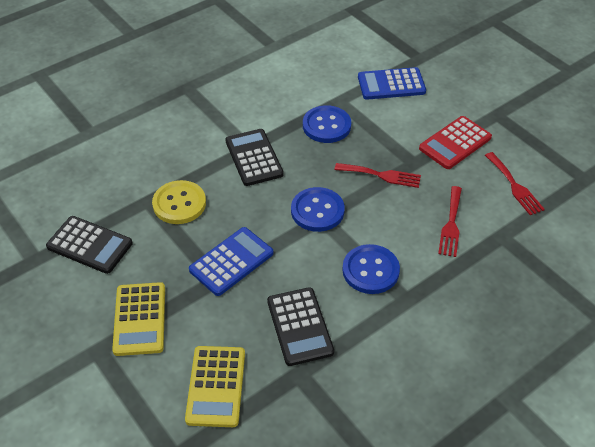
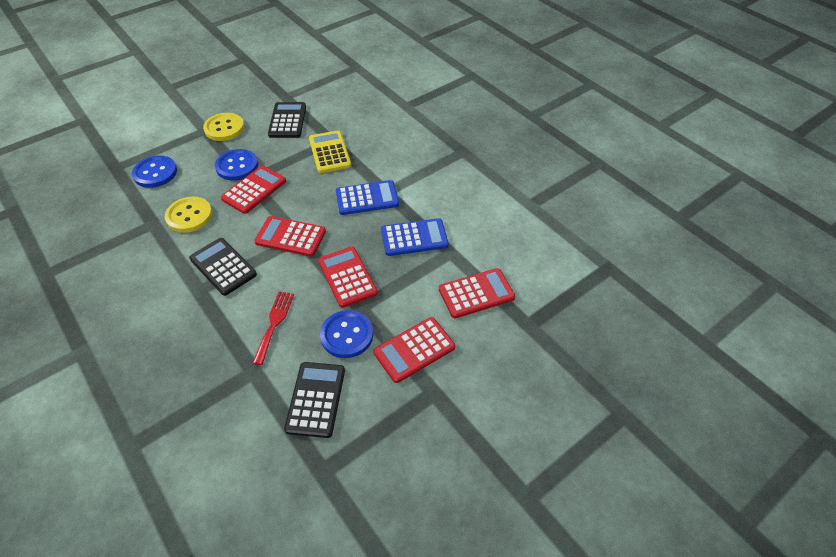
red calculator: [419,116,492,169] = 1 -> [221,165,286,214] [254,216,326,257] [318,247,378,308] [374,317,455,383] [439,268,515,318] = 5
red fork: [335,163,421,188] [438,186,462,257] [485,152,545,215] = 3 -> [253,291,294,365] = 1
yellow button: [152,180,206,224] = 1 -> [165,197,212,233] [203,113,244,141] = 2
yellow calculator: [112,282,165,356] [185,346,245,427] = 2 -> [309,130,351,173] = 1

